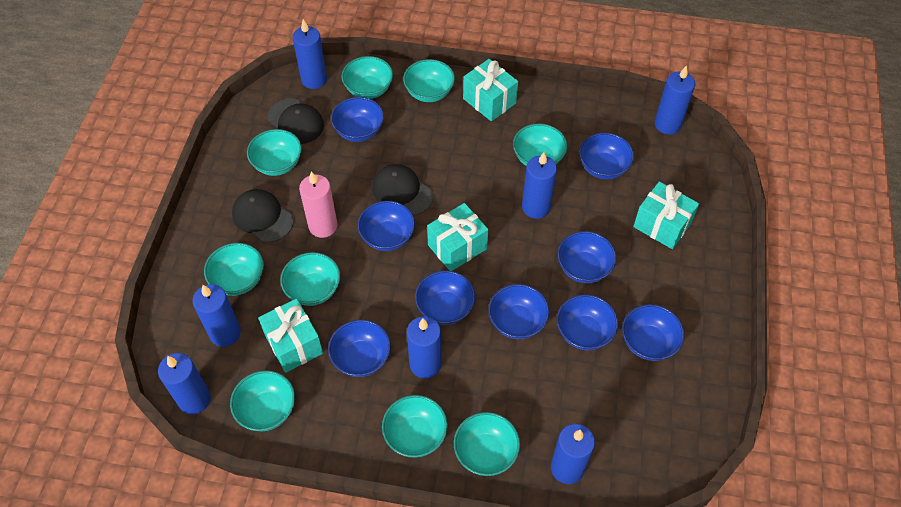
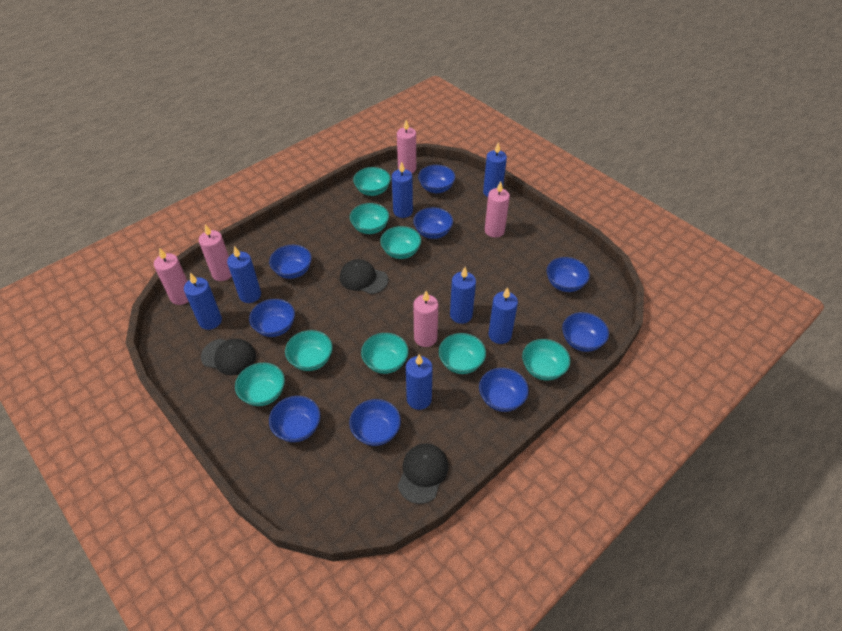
pink candle: [299,171,338,238] = 1 -> [154,248,189,305] [199,224,232,281] [397,120,416,173] [413,291,438,347] [485,181,510,238] = 5
turquoise bowl: [204,243,264,296] [230,370,295,431] [247,129,302,176] [280,252,340,306] [341,56,393,99] [382,395,448,458] [403,59,455,102] [454,412,520,476] [513,123,567,166] = 9 -> [235,363,285,406] [285,330,333,371] [350,203,389,234] [353,167,391,196] [361,333,409,374] [380,226,421,259] [439,333,486,374] [522,339,570,381] = 8
turquoise gift: [258,299,323,373] [427,203,488,271] [463,59,518,121] [633,181,699,249] = 4 -> none = 0

